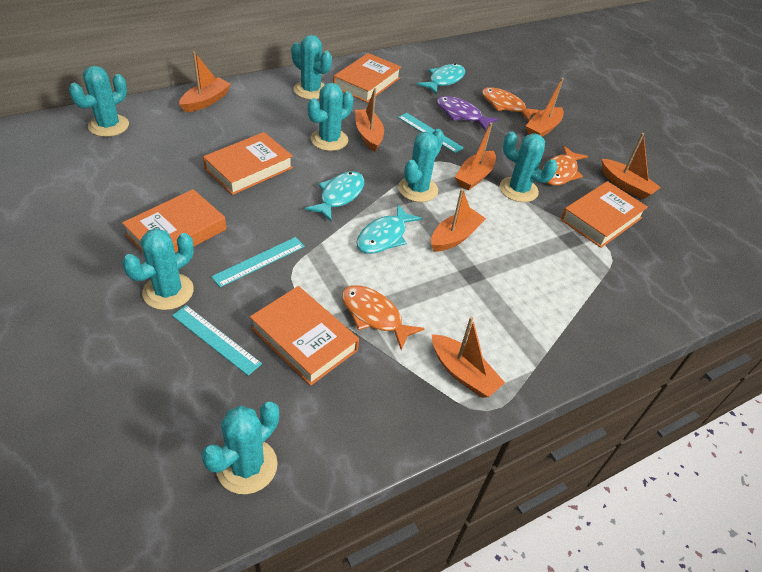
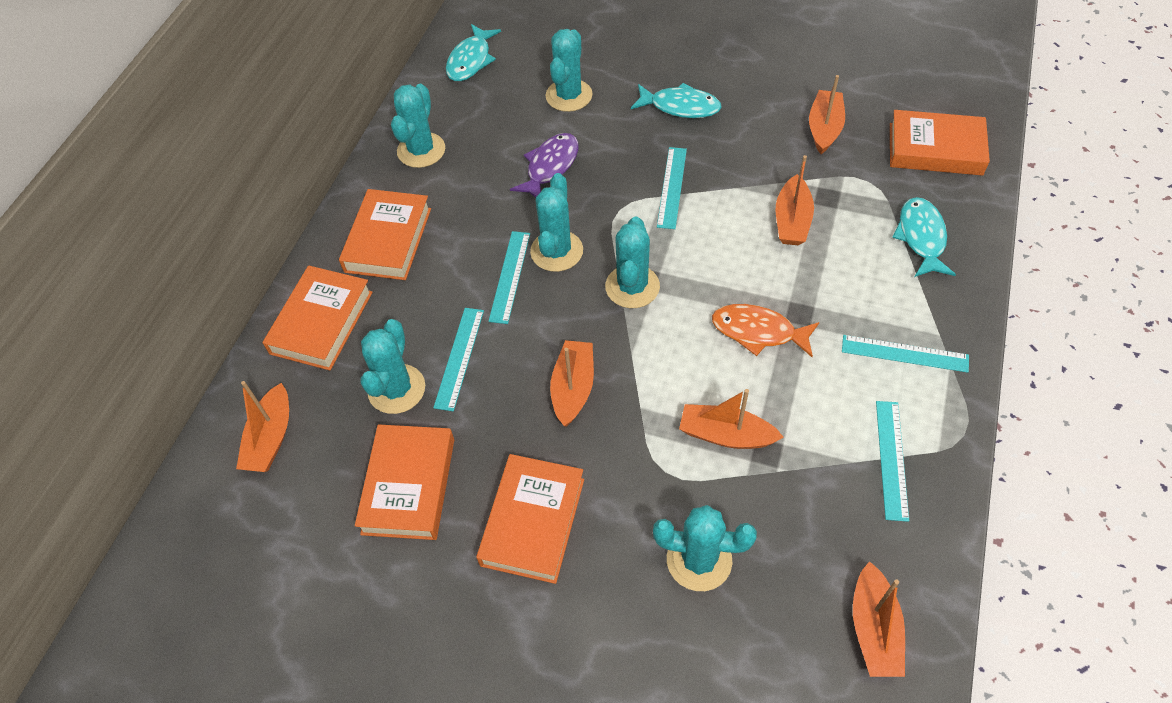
orange boat: [179,51,231,112] [355,88,384,152] [431,188,486,252] [432,317,505,398] [455,123,496,190] [526,78,564,137] [602,133,661,200] = 7 -> [236,381,289,472] [550,340,594,427] [679,389,784,449] [776,155,814,245] [809,75,845,154] [853,561,905,677] = 6
orange fish: [342,285,425,350] [482,87,541,122] [542,146,588,185] = 3 -> [712,304,819,357] = 1
turquoise cactus: [69,66,129,137] [122,228,194,310] [201,402,279,494] [291,35,332,100] [308,83,353,151] [398,129,444,202] [500,132,558,202] = 7 -> [360,319,425,414] [391,84,445,168] [530,173,583,272] [546,29,592,112] [605,217,660,308] [653,505,757,591] = 6
turquoise ruler: [172,305,262,376] [211,237,305,287] [398,113,464,153] = 3 -> [433,308,484,411] [488,231,530,324] [657,147,687,229] [842,335,969,373] [876,401,909,522] = 5

